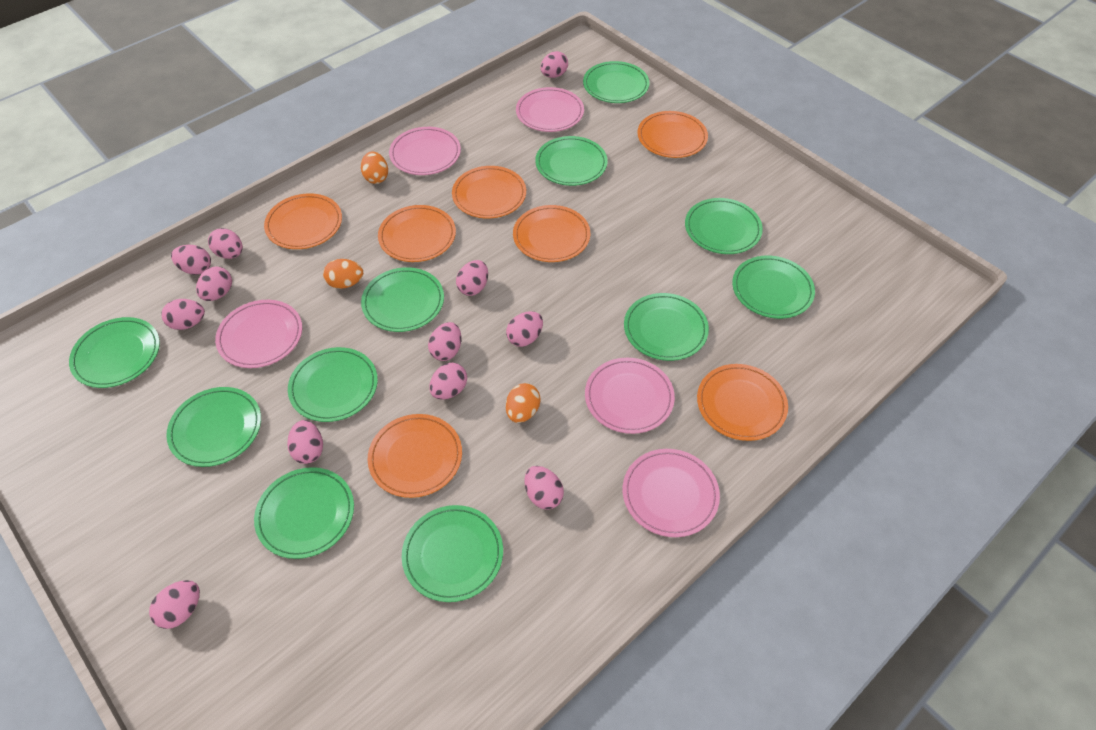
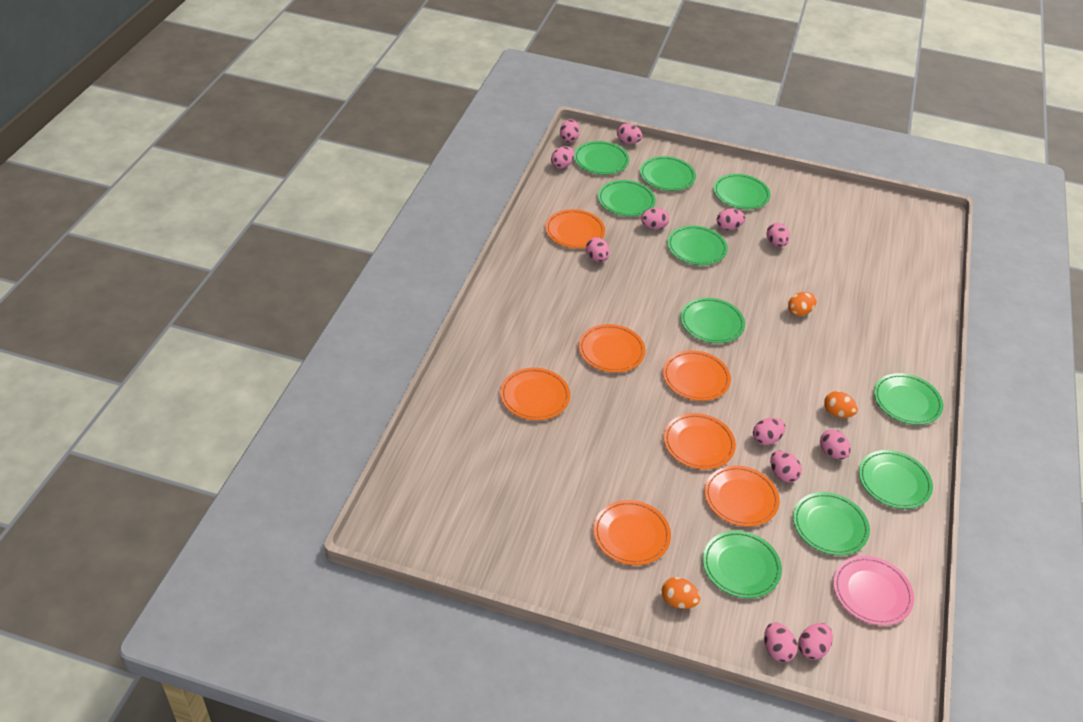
green plate: [69,317,160,388] [166,387,261,467] [254,467,354,559] [288,347,378,422] [361,267,444,332] [402,505,503,602] [535,136,608,186] [583,61,650,103] [624,293,709,361] [685,198,763,254] [732,256,815,319] = 11 -> [574,141,629,175] [598,180,656,217] [640,156,696,191] [667,225,728,265] [680,298,745,343] [703,530,782,598] [713,174,770,209] [793,492,870,556] [859,450,933,509] [874,373,943,425] = 10
pink plate: [215,300,302,368] [389,127,461,175] [516,87,584,132] [585,358,675,434] [623,449,720,537] = 5 -> [833,556,914,626] = 1

